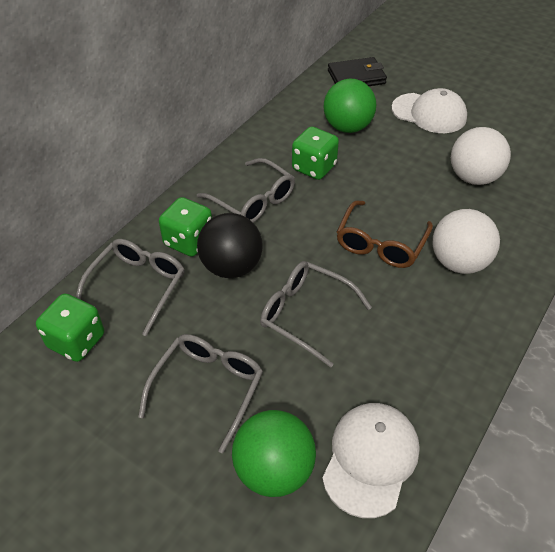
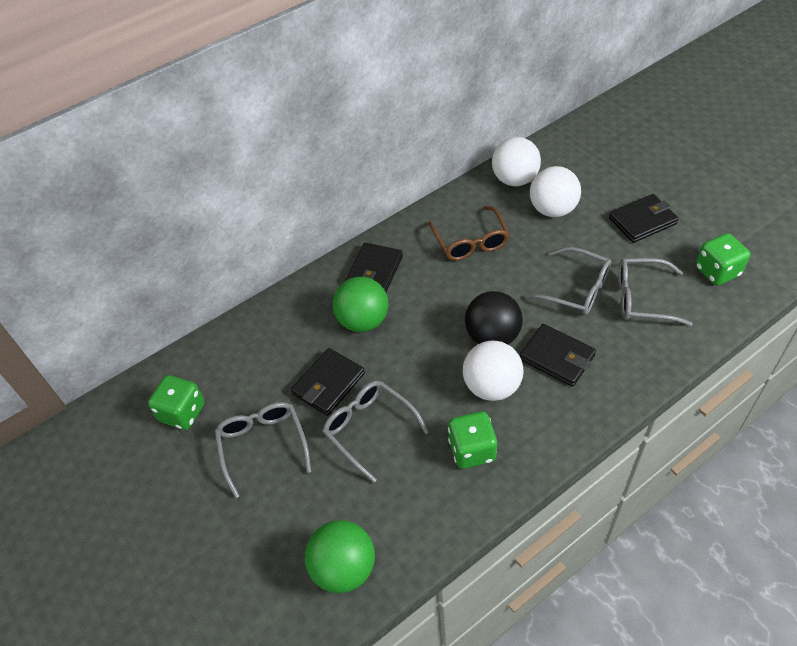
black wallet: [328,57,387,86] = 1 -> [291,348,365,416] [345,243,403,292] [520,324,596,387] [609,194,679,243] = 4
white ball: [433,209,500,274] [451,127,511,185] = 2 -> [463,340,524,401] [492,137,541,186] [530,166,581,217] = 3
white cap: [322,403,420,518] [392,88,467,133] = 2 -> none = 0

